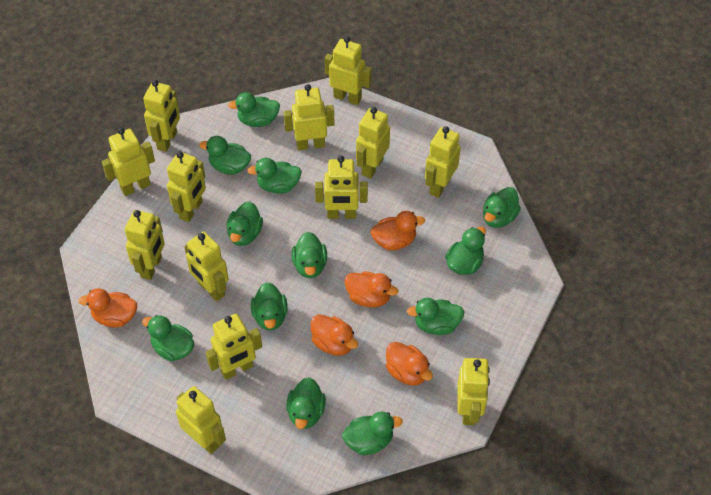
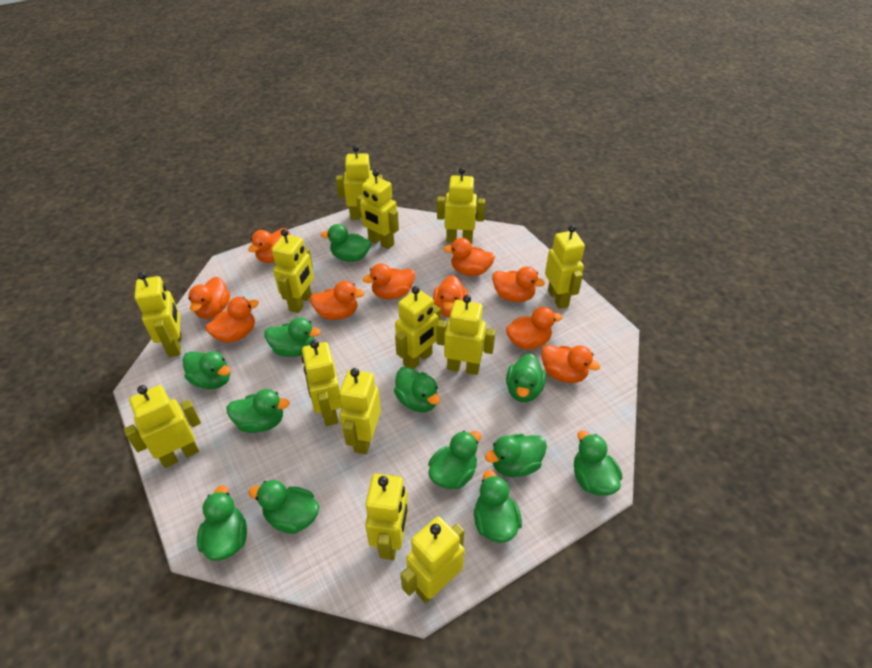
orange duck: [78,288,137,327] [311,314,358,356] [345,271,398,307] [371,211,425,250] [386,342,433,386] = 5 -> [188,277,230,319] [206,297,259,343] [248,228,290,263] [310,281,365,320] [363,263,415,299] [433,275,468,317] [443,238,495,276] [492,266,545,302] [506,307,562,350] [541,345,600,383] = 10

